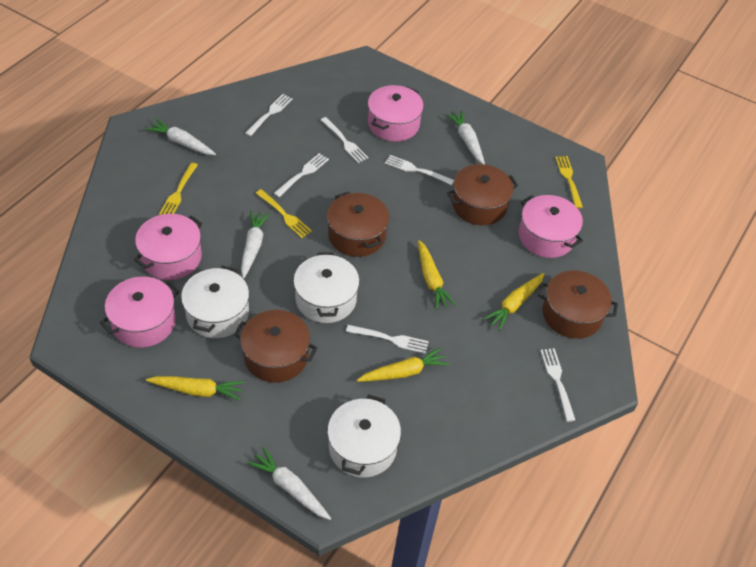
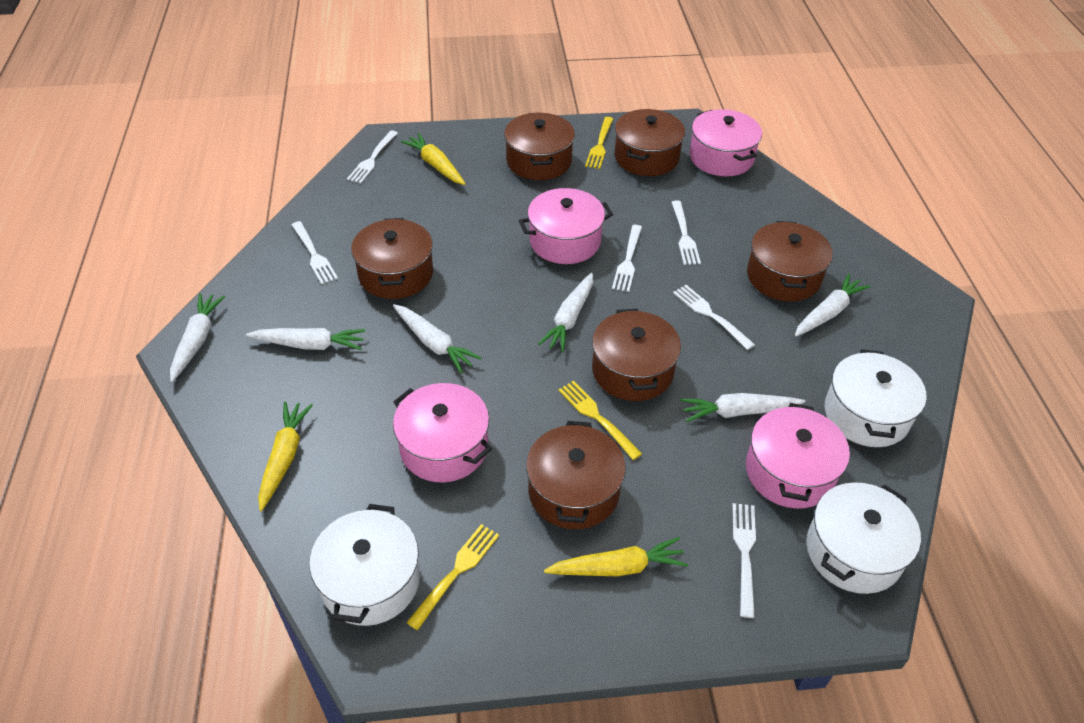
brown pot: [234,310,317,383] [327,191,389,257] [447,164,518,225] [538,270,618,339] = 4 -> [351,218,433,299] [504,113,575,180] [526,421,626,529] [592,309,681,401] [614,109,685,176] [747,221,833,301] = 6
white carrot: [146,119,216,155] [241,211,270,278] [247,447,331,520] [446,110,485,165] = 4 -> [170,293,225,382] [246,328,366,350] [393,304,481,374] [538,273,593,353] [680,393,805,422] [795,273,871,337] = 6
yellow carrot: [146,376,244,401] [357,347,449,382] [418,240,456,310] [483,273,544,331] = 4 -> [258,401,313,511] [401,133,466,185] [544,537,688,576] = 3

